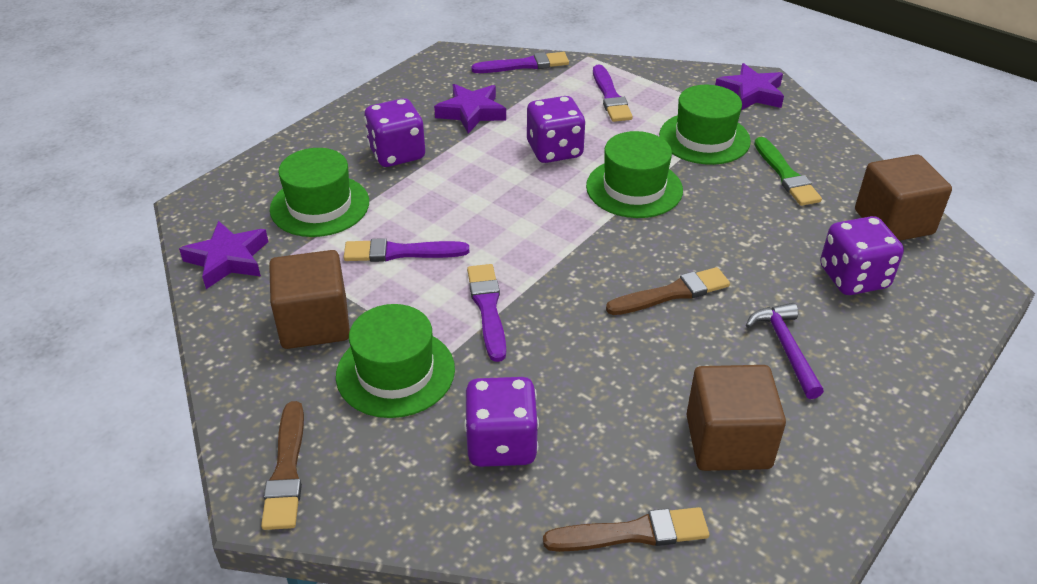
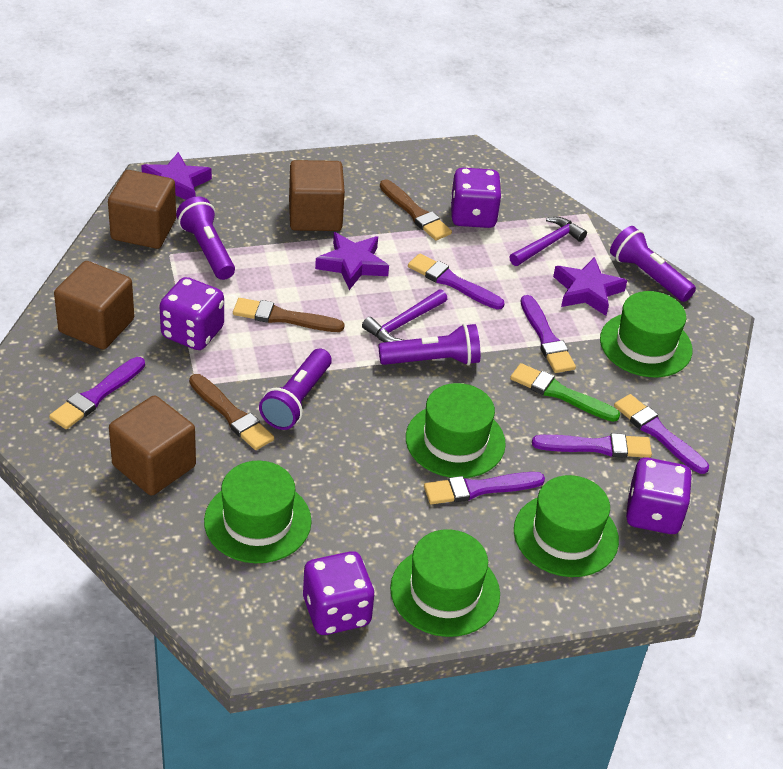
brown cube: [269,250,350,349] [686,365,786,471] [855,154,952,241] = 3 -> [54,261,134,350] [108,170,176,249] [109,395,196,496] [289,160,345,231] = 4
green hat: [270,148,369,237] [336,304,455,418] [586,131,683,218] [659,85,751,165] = 4 -> [204,461,312,563] [390,529,500,637] [406,383,506,478] [514,475,619,577] [600,291,692,377] = 5
purple brush: [344,238,469,262] [467,264,506,362] [471,52,569,73] [593,64,633,122] = 4 -> [49,357,145,429] [408,253,505,310] [424,472,545,505] [521,295,576,373] [532,433,652,458] [614,394,709,474] = 6
purple flashlight: none = 0 -> [176,196,235,280] [259,349,332,430] [379,324,481,365] [610,226,696,302] = 4
purple hammer: [746,303,824,399] = 1 -> [362,289,447,342] [509,217,587,266] = 2

